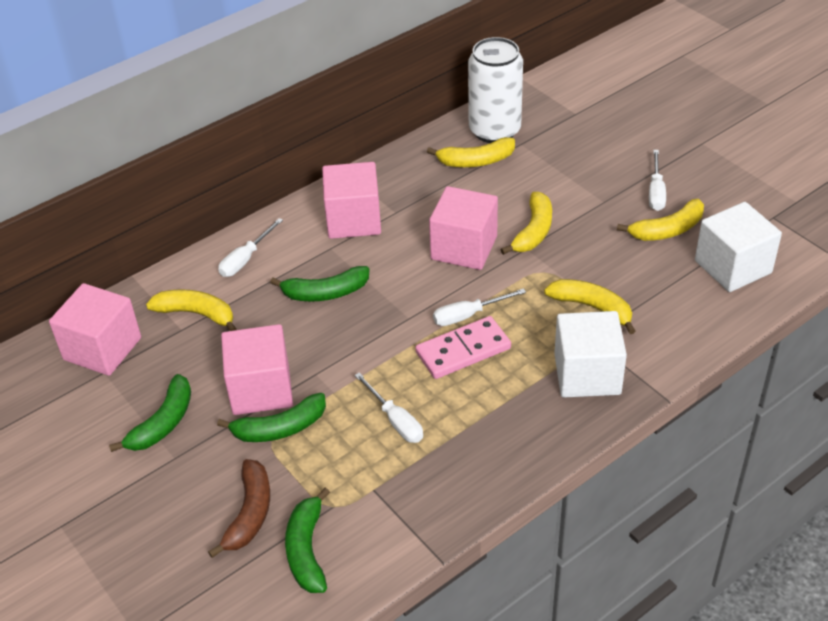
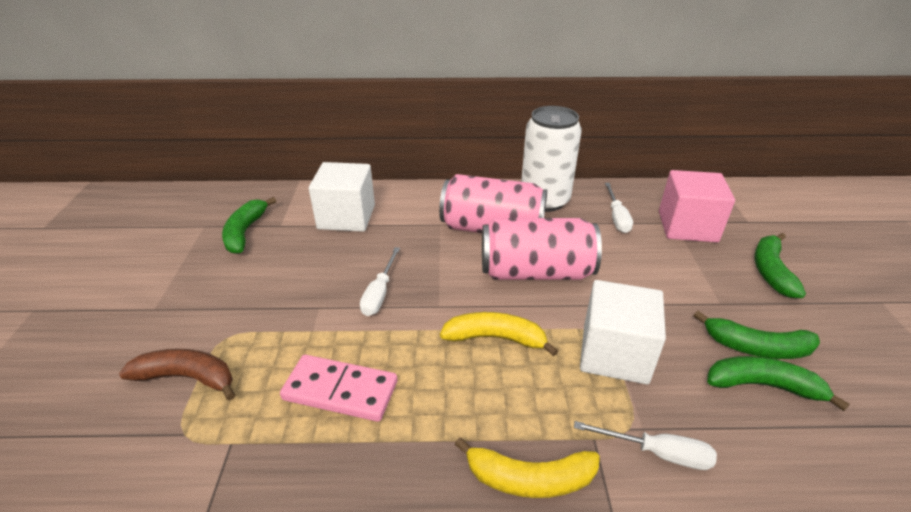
pink can: none = 0 -> [439,174,547,233] [482,218,602,280] = 2
pink cube: [49,283,141,376] [221,324,293,415] [322,162,381,239] [429,186,498,270] = 4 -> [659,170,735,242] = 1
white screwdriver: [218,218,283,277] [355,372,423,443] [433,288,526,326] [649,150,666,211] = 4 -> [360,247,400,316] [574,421,717,470] [605,183,633,233] = 3
yellow banana: [146,289,237,331] [427,137,515,167] [500,192,552,255] [544,279,635,334] [617,199,704,241] = 5 -> [440,312,558,356] [455,437,600,498] = 2

